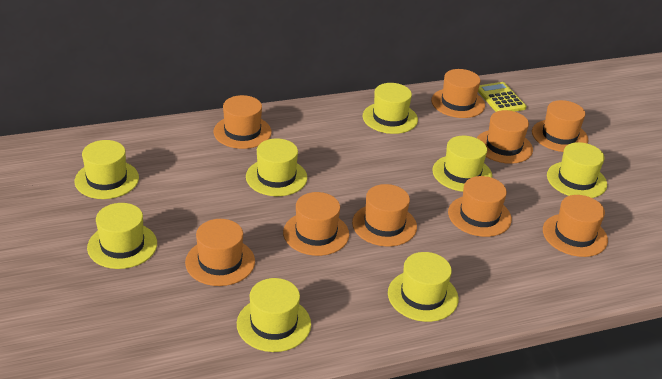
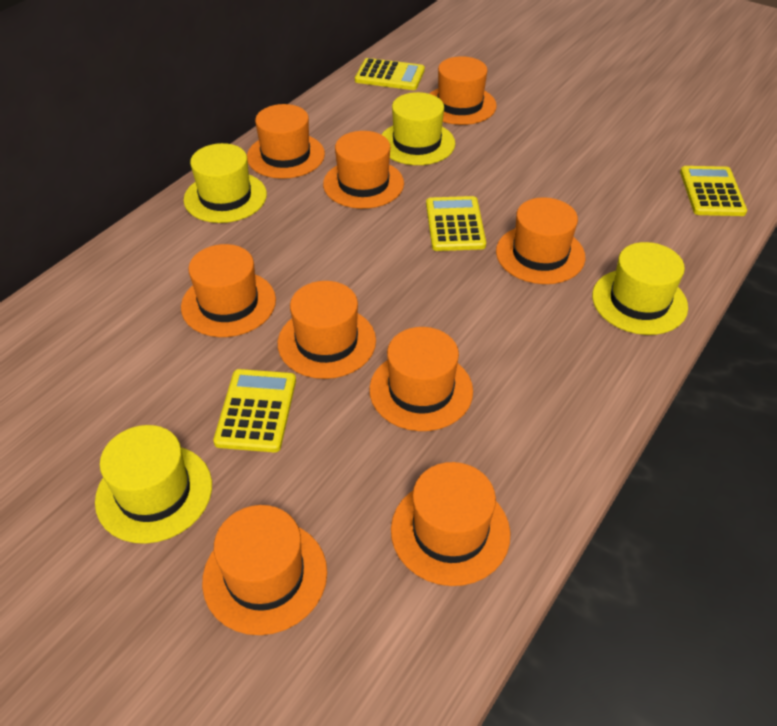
yellow calculator: [478,82,527,112] = 1 -> [213,369,296,452] [355,58,425,90] [426,196,486,251] [680,166,747,216] = 4
yellow hat: [74,140,139,199] [87,203,157,269] [237,278,311,352] [246,138,307,196] [363,83,418,134] [388,252,459,322] [432,136,492,192] [547,142,607,198] = 8 -> [95,425,212,544] [184,143,267,223] [381,92,455,165] [592,242,688,335] = 4

